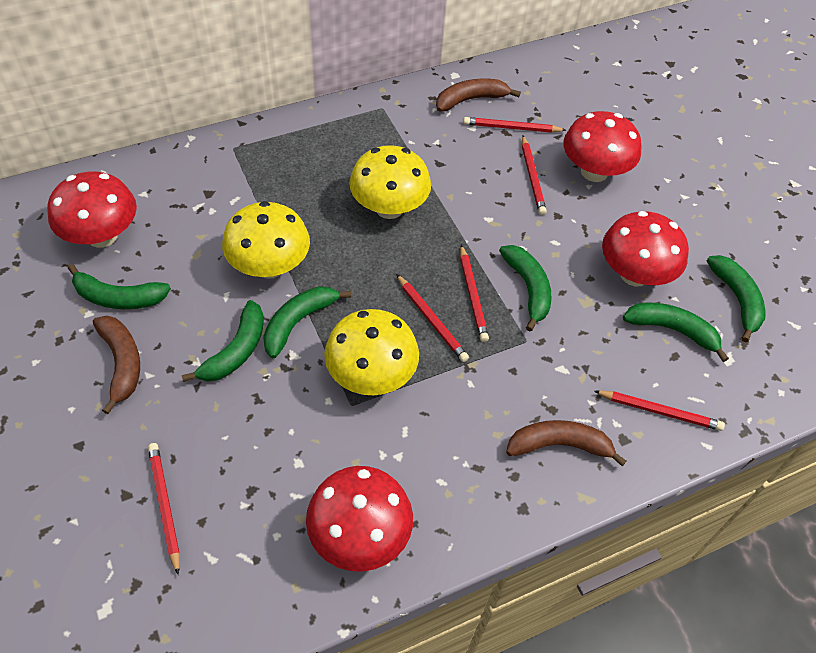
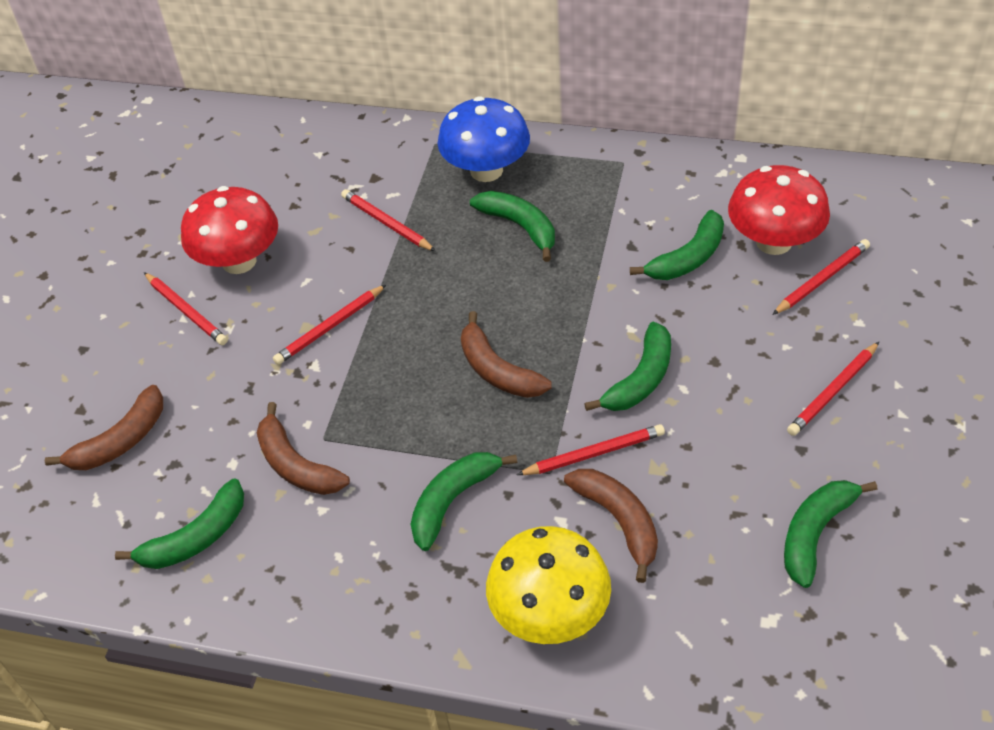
blue mushroom: none = 0 -> [437,96,530,182] = 1
brown banana: [93,316,140,414] [436,79,521,112] [506,420,626,466] = 3 -> [45,385,163,470] [257,402,350,495] [461,311,552,398] [564,469,658,583] = 4
red mushroom: [47,171,137,248] [306,466,413,572] [564,111,642,182] [602,211,689,286] = 4 -> [181,186,278,274] [728,165,830,255] = 2
yellow mushroom: [222,201,310,279] [324,309,419,395] [349,145,431,219] = 3 -> [486,526,611,644] = 1

